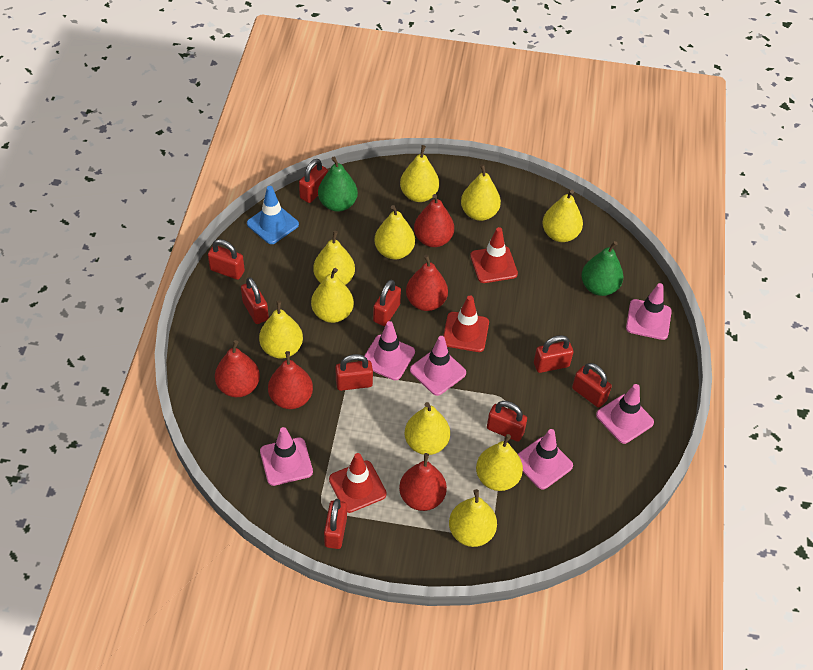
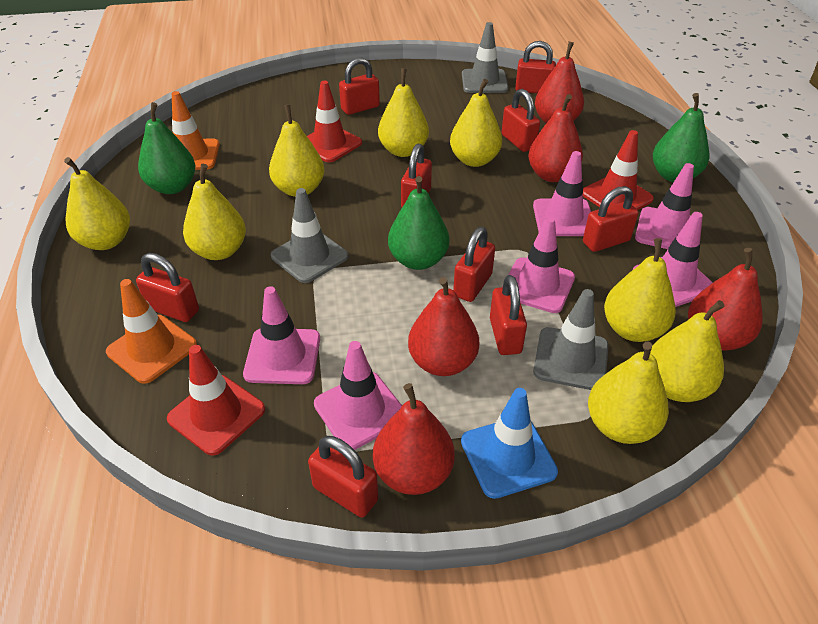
green pear: [318,156,358,212] [581,241,623,296] = 2 -> [138,102,196,194] [388,176,449,270] [653,93,709,182] = 3
grey traffic cone: none = 0 -> [271,188,348,283] [462,22,508,93] [533,289,608,390] = 3
orange traffic cone: none = 0 -> [106,279,197,384] [172,91,220,170] = 2
yellow pear: [259,301,303,359] [311,268,354,323] [313,231,355,285] [374,205,415,259] [400,145,439,202] [405,402,450,455] [449,489,497,547] [461,164,501,221] [476,434,523,491] [542,190,583,242] = 10 -> [64,157,130,250] [183,164,246,260] [269,104,325,197] [378,68,429,157] [450,79,502,167] [588,341,669,444] [604,238,676,342] [650,300,725,402] = 8

